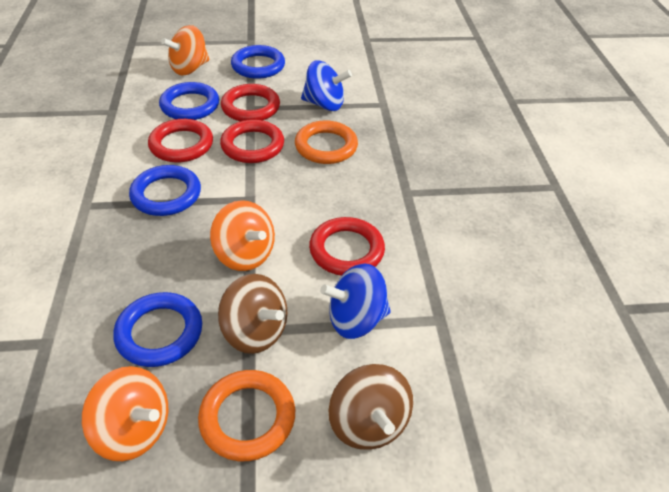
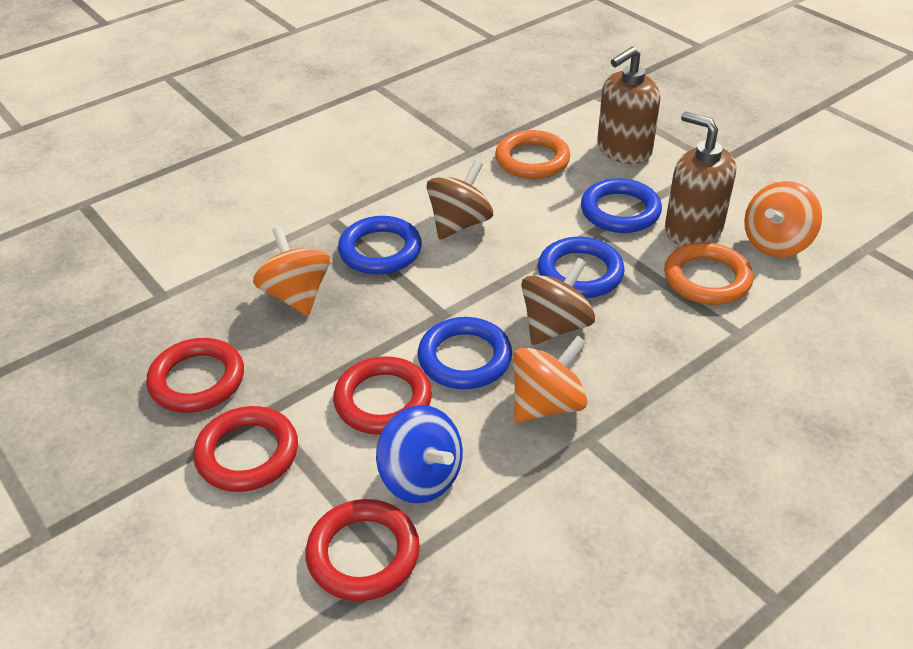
blue spinning top: [301,60,352,111] [320,264,391,339] = 2 -> [376,405,463,503] = 1
brown soap dispenser: none = 0 -> [597,47,660,164] [665,112,736,246] = 2

